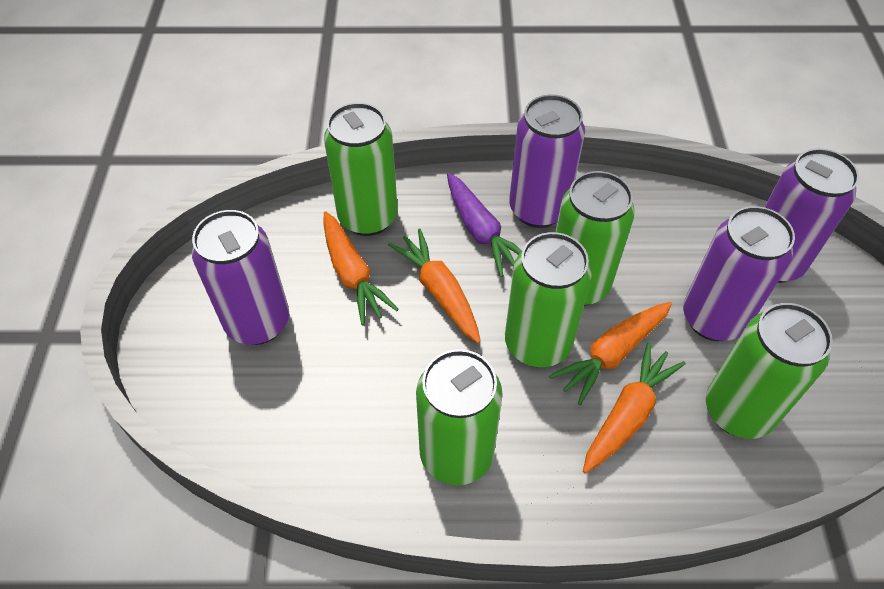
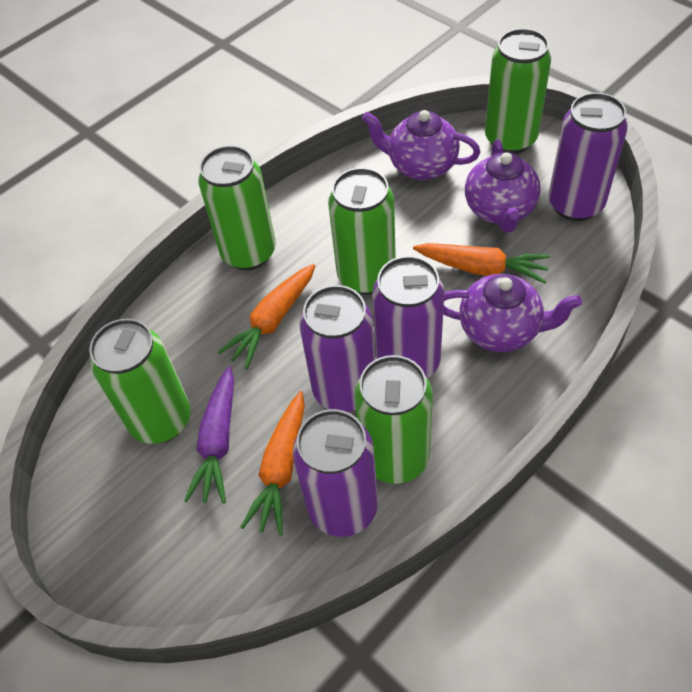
orange carrot: [324,211,399,325] [388,229,481,343] [549,302,672,405] [583,342,686,474] = 4 -> [217,264,316,369] [240,391,305,536] [413,243,550,283] = 3
purple teapot: none = 0 -> [362,110,480,180] [443,274,582,352] [465,140,541,232] = 3

